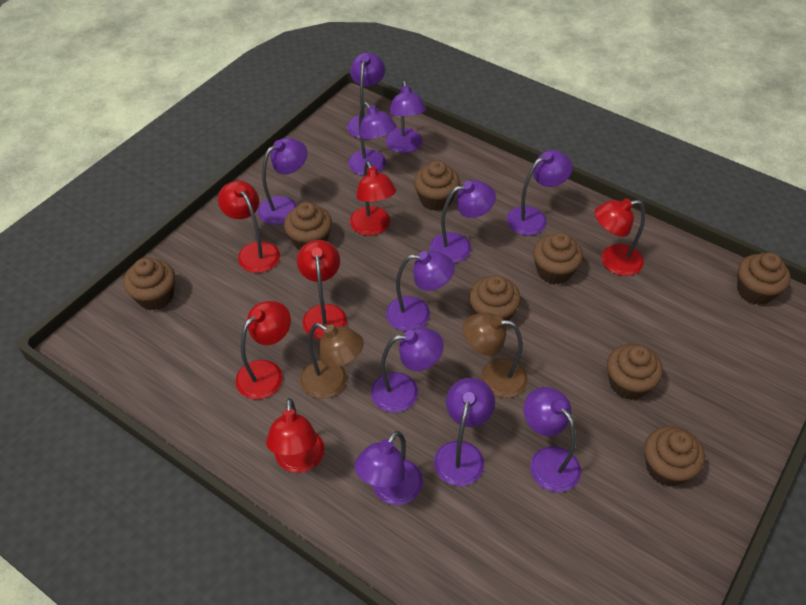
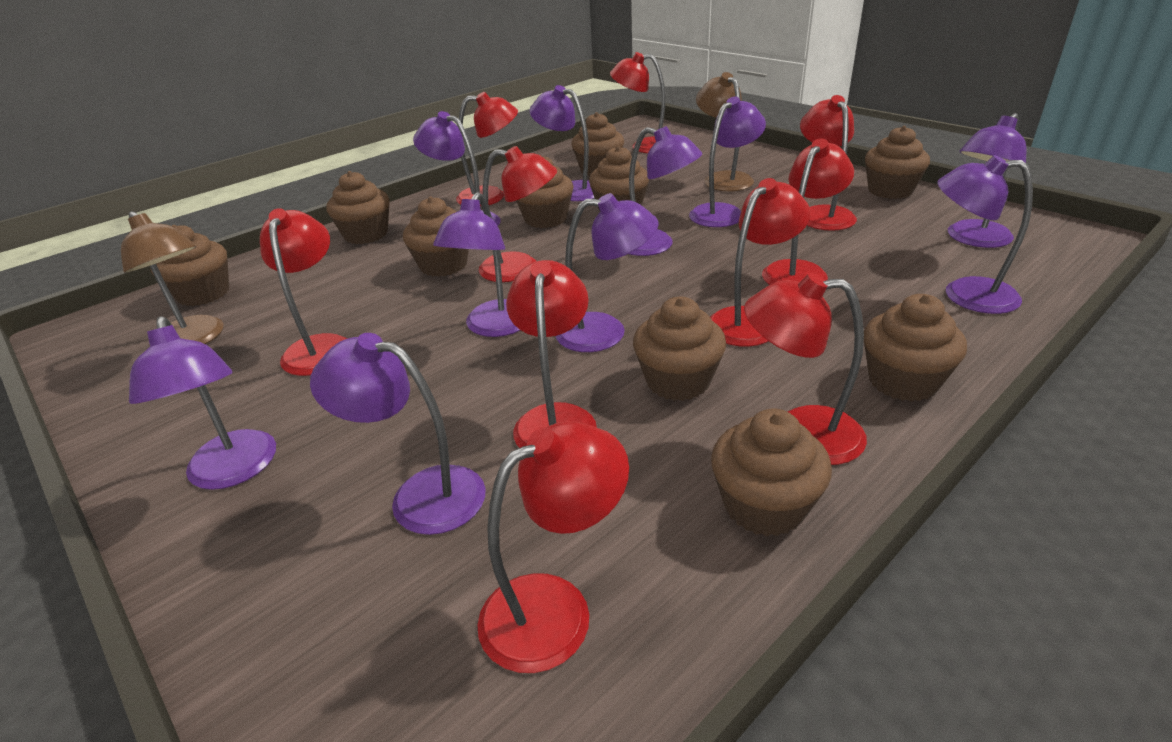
brown cupcake: [124,258,175,311] [284,202,332,251] [414,161,460,211] [469,275,521,325] [533,232,583,284] [607,344,663,400] [644,426,705,486] [737,252,791,305] = 8 -> [150,225,229,306] [327,171,390,244] [403,197,469,277] [516,155,574,228] [571,112,624,176] [589,146,649,212] [633,297,726,401] [711,409,832,536] [864,294,967,402] [865,126,930,199] = 10
purple lamp: [257,138,307,225] [347,52,385,138] [348,102,396,175] [354,431,423,505] [371,327,444,413] [385,81,426,153] [386,251,455,331] [430,180,496,263] [434,378,495,486] [506,150,573,236] [524,387,581,492] = 11 -> [129,316,276,490] [310,333,486,535] [413,111,501,226] [433,192,521,337] [530,85,595,201] [556,193,659,352] [629,126,702,256] [689,97,766,227] [937,155,1033,314] [948,113,1026,248] = 10
red lamp: [218,180,280,273] [236,301,291,399] [266,398,325,473] [297,240,347,339] [350,161,396,236] [595,198,645,276] = 6 -> [260,208,347,376] [456,92,518,207] [477,421,629,673] [479,146,557,282] [506,260,597,448] [610,52,666,153] [710,178,810,347] [744,273,867,465] [762,138,854,285] [800,95,857,231] = 10

